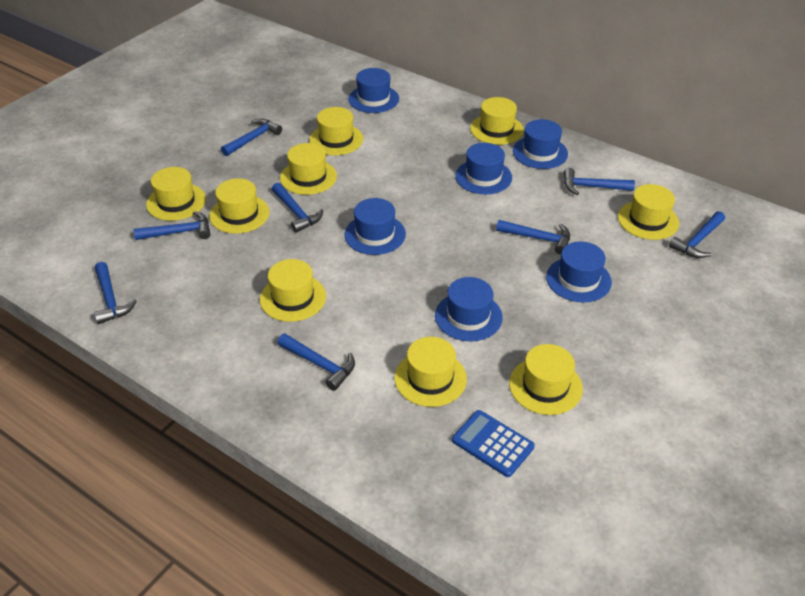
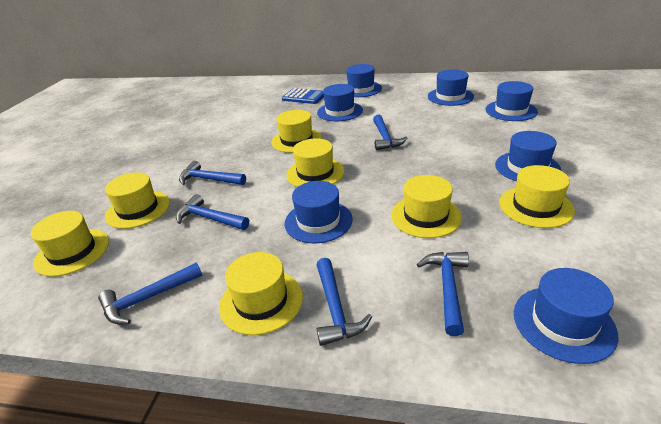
blue hammer: [94,262,137,324] [134,211,211,240] [221,119,282,156] [272,183,323,233] [277,334,355,391] [496,220,570,254] [564,168,635,195] [669,211,725,258] = 8 -> [98,262,203,324] [176,194,249,230] [179,161,246,185] [316,258,372,346] [373,114,407,150] [417,252,469,336] = 6
blue hat: [344,198,406,255] [348,68,399,113] [435,277,503,341] [455,143,512,194] [513,119,568,169] [546,241,612,303] = 6 -> [285,181,353,243] [317,84,363,121] [346,64,382,97] [428,70,474,106] [485,81,538,121] [495,131,561,181] [514,268,619,364] = 7
yellow hat: [146,167,206,221] [209,178,270,234] [260,259,326,322] [280,143,337,195] [309,107,363,155] [394,337,467,407] [470,97,524,145] [509,344,583,415] [618,184,679,240] = 9 -> [31,211,109,277] [105,172,170,229] [219,252,303,335] [271,110,322,153] [286,138,344,187] [391,175,462,238] [499,165,575,228] = 7

